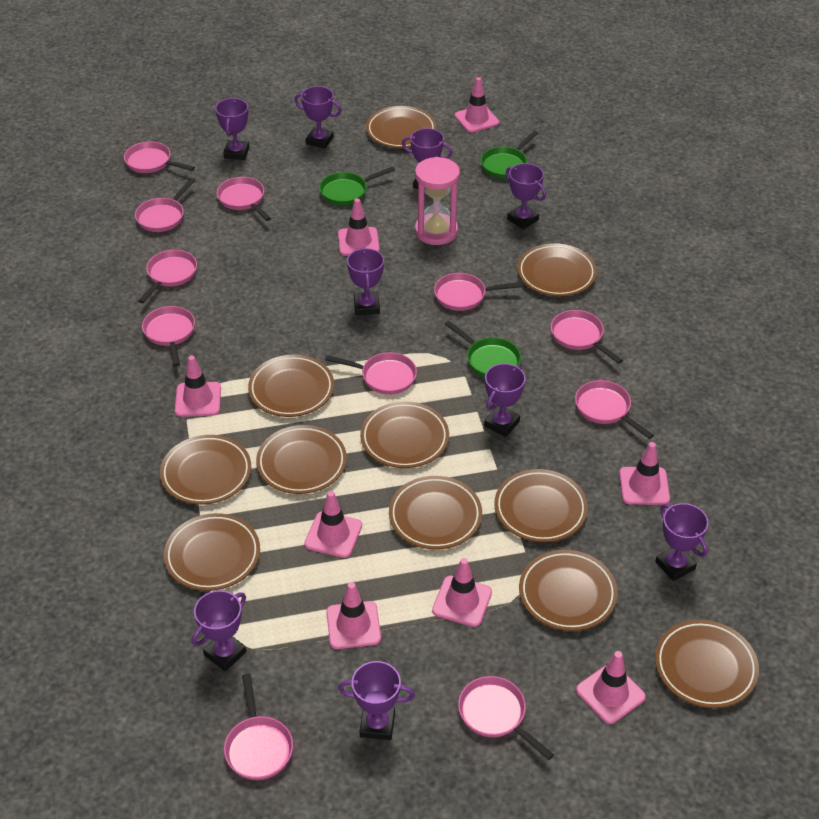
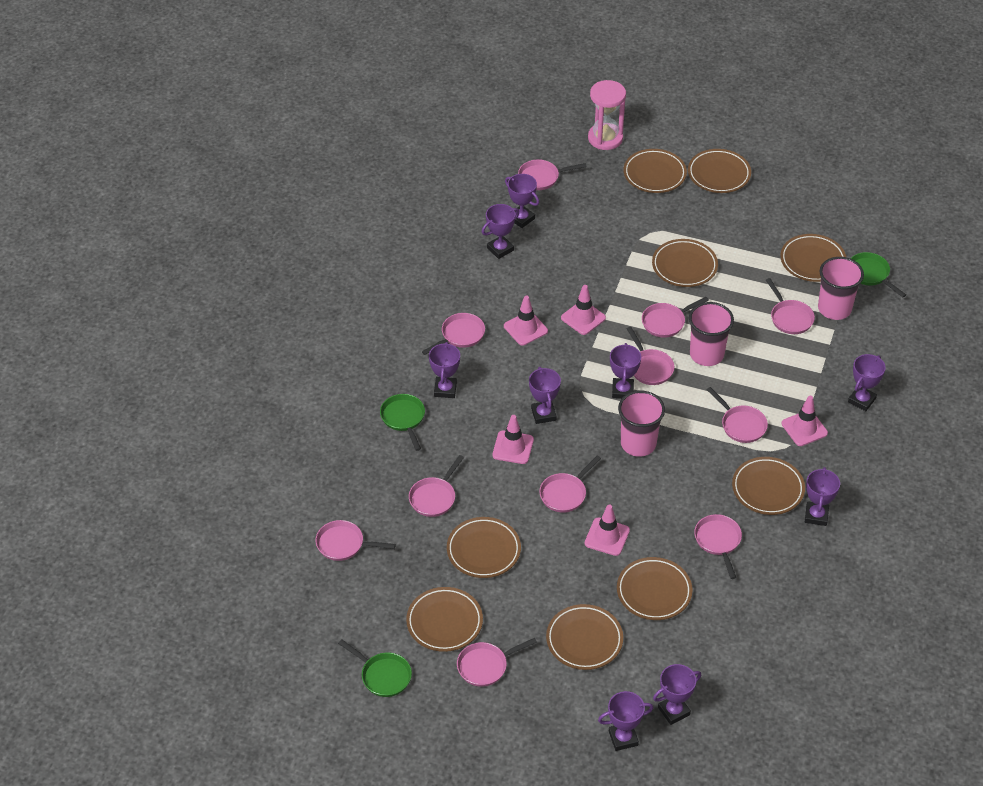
brown plate: [160,435,251,505] [164,513,260,591] [248,355,334,417] [256,425,347,494] [360,401,449,468] [366,106,436,148] [389,476,482,550] [494,469,588,542] [518,243,597,296] [519,550,618,631] [655,620,759,708] = 11 -> [406,587,483,652] [447,517,521,578] [546,604,623,670] [617,557,693,620] [624,149,687,193] [652,239,718,287] [688,149,751,193] [732,457,805,515] [780,234,846,282] = 9
pink cup: none = 0 -> [618,391,665,457] [689,302,734,366] [818,257,864,320] = 3
pink traffic cone: [175,355,221,417] [304,491,362,558] [326,582,381,649] [338,198,380,256] [432,558,492,627] [455,77,499,133] [576,651,646,724] [619,442,670,505] = 8 -> [492,415,534,464] [504,295,548,346] [561,285,606,335] [585,504,630,556] [781,396,828,446] = 5

